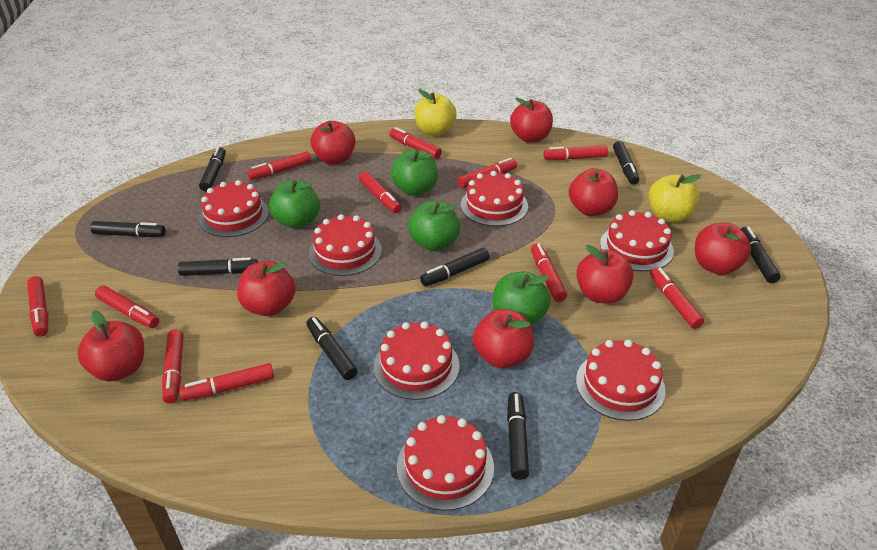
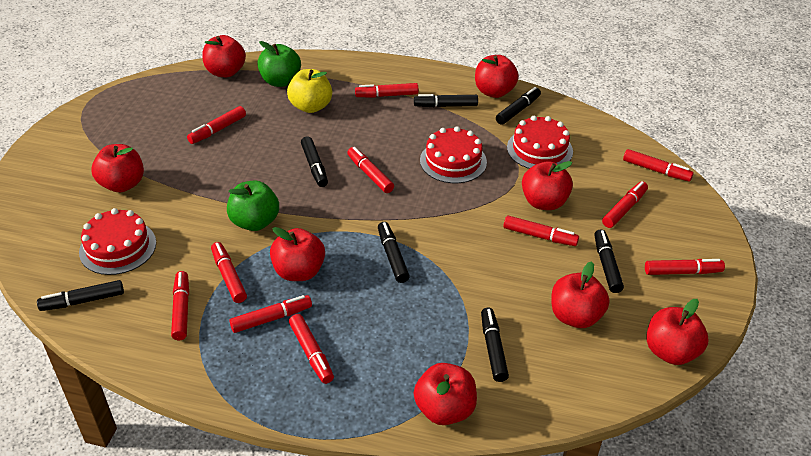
black marker: [90,221,166,237] [178,258,258,276] [199,147,226,192] [306,317,357,380] [420,248,490,286] [507,392,529,480] [613,141,639,185] [741,227,781,283] = 8 -> [37,280,124,311] [301,136,328,187] [378,222,410,283] [414,94,478,107] [481,308,509,382] [496,87,541,125] [594,230,624,293] = 7
green apple: [269,180,320,229] [391,150,438,196] [408,201,460,251] [493,272,551,325] = 4 -> [227,181,279,231] [257,41,301,87] = 2
red cake: [199,180,269,237] [309,214,382,276] [374,322,460,400] [397,415,494,511] [461,171,528,226] [576,340,666,421] [600,210,674,271] = 7 -> [79,208,156,275] [420,126,487,183] [507,116,573,169] = 3
yellow apple: [415,89,456,136] [648,174,701,223] = 2 -> [287,69,332,113] = 1

